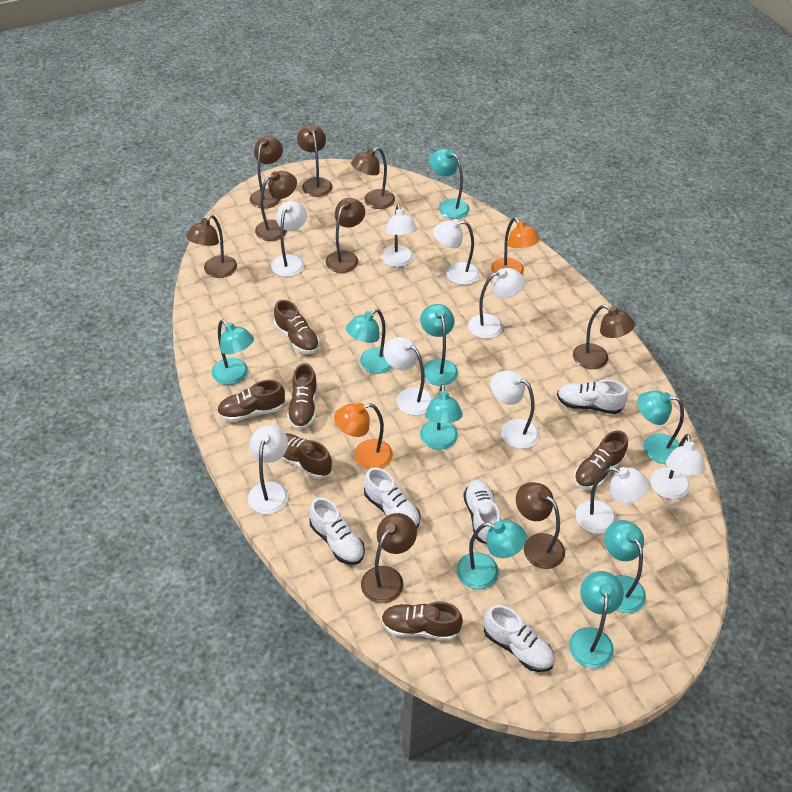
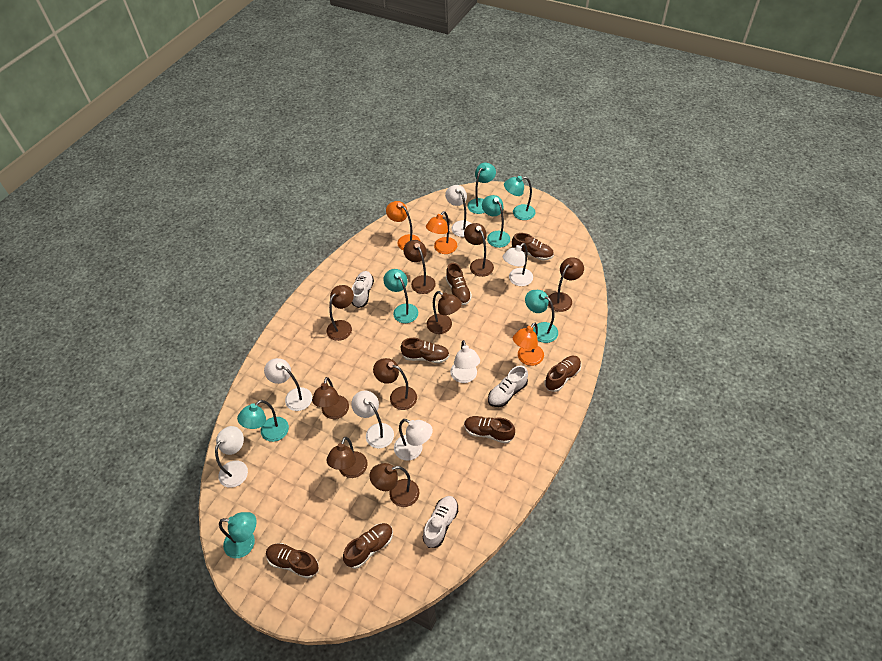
brown shoe: [217,380,285,422] [274,300,320,354] [280,433,332,479] [287,363,317,430] [381,602,463,641] [574,430,628,490] = 6 -> [266,543,319,579] [343,523,393,569] [401,338,449,363] [446,263,472,305] [464,416,515,444] [512,233,554,261] [544,356,581,392] = 7
orange lamp: [334,403,393,470] [491,217,540,274] = 2 -> [386,201,420,250] [426,211,457,254] [513,323,544,366] = 3
turquoise lamp: [212,320,254,385] [346,309,393,374] [420,304,458,386] [420,384,463,450] [429,148,470,219] [457,520,527,589] [569,571,624,668] [604,520,646,613] [637,391,684,464] = 9 -> [219,512,257,558] [237,400,289,442] [383,269,418,323] [468,163,496,214] [482,195,510,248] [504,176,535,220] [525,290,558,343] = 7
white lamp: [248,425,288,514] [271,201,307,277] [381,204,417,267] [383,337,433,416] [433,219,479,285] [468,268,525,339] [491,370,539,449] [576,467,649,534] [650,434,706,499] = 9 -> [215,426,248,488] [264,358,312,411] [351,391,394,448] [394,419,433,461] [445,185,472,237] [450,340,480,383] [503,243,533,286] = 7
white shoe: [310,498,365,565] [364,468,420,529] [463,480,501,544] [484,605,555,672] [557,380,628,414] = 5 -> [352,271,374,308] [423,496,458,548] [488,365,528,407] = 3

